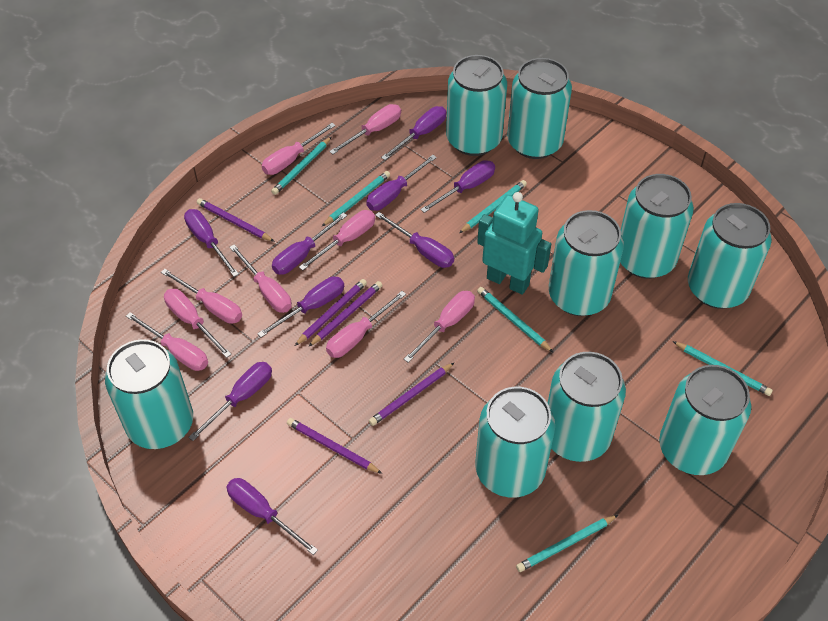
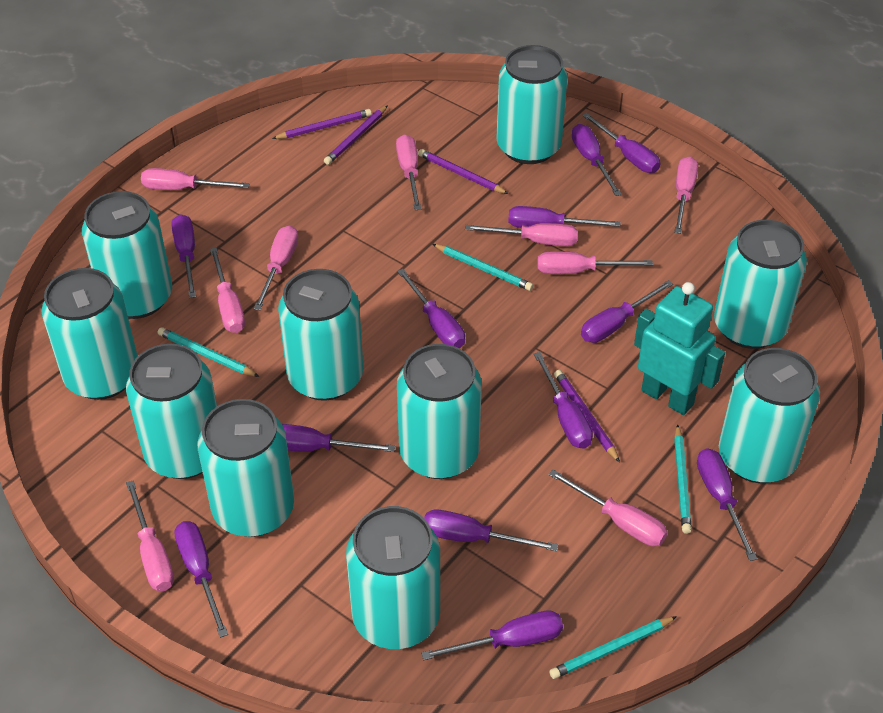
purple pencil: [197,198,275,242] [287,418,382,474] [295,279,367,346] [308,281,383,347] [369,363,454,426] = 5 -> [272,109,372,139] [324,105,388,165] [418,149,509,194] [554,370,620,463] = 4
purple screwdriver: [184,209,239,277] [188,362,272,441] [226,478,318,555] [257,277,344,338] [272,213,347,274] [366,155,437,211] [375,212,454,268] [381,106,446,160] [421,160,495,213] = 9 -> [172,214,196,298] [174,521,228,638] [282,424,395,452] [397,269,465,348] [421,611,563,660] [424,510,558,551] [508,206,620,228] [534,352,593,449] [572,124,622,196] [581,280,673,343] [582,113,660,173] [697,448,757,561] = 12
turquoise can: [105,339,193,449] [446,55,507,156] [475,387,555,498] [507,58,572,159] [548,352,626,462] [549,210,624,316] [620,174,694,279] [659,365,751,475] [688,203,772,309] = 9 -> [42,268,138,400] [82,191,172,319] [126,344,217,479] [197,399,294,537] [278,269,363,401] [346,506,440,649] [397,344,482,479] [496,45,568,164] [714,220,807,349] [719,348,820,483] = 10
turquoise pencil: [271,137,331,195] [322,171,390,226] [459,180,527,233] [477,287,554,353] [516,515,618,572] [673,341,773,396] = 6 -> [158,327,260,377] [433,244,533,291] [549,616,677,679] [674,424,692,534] = 4

